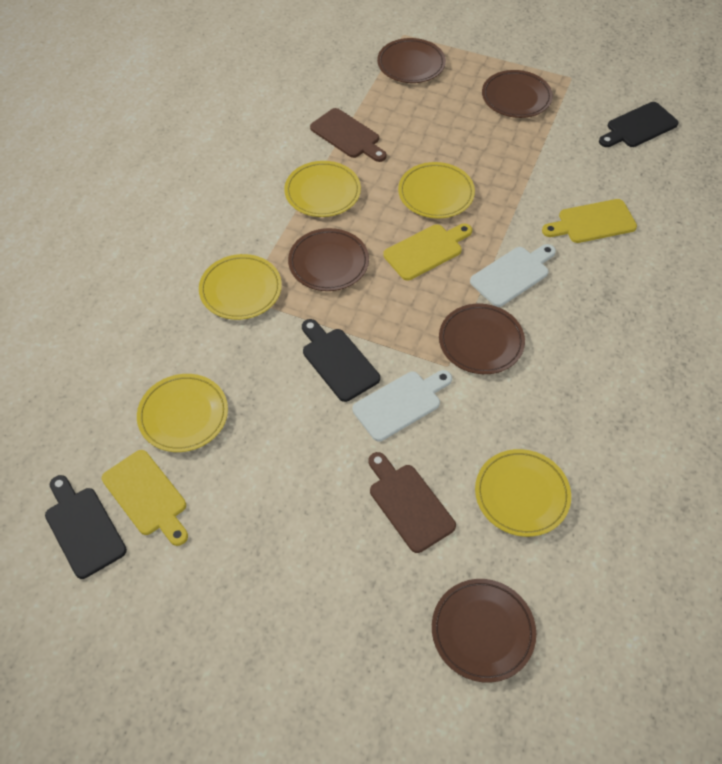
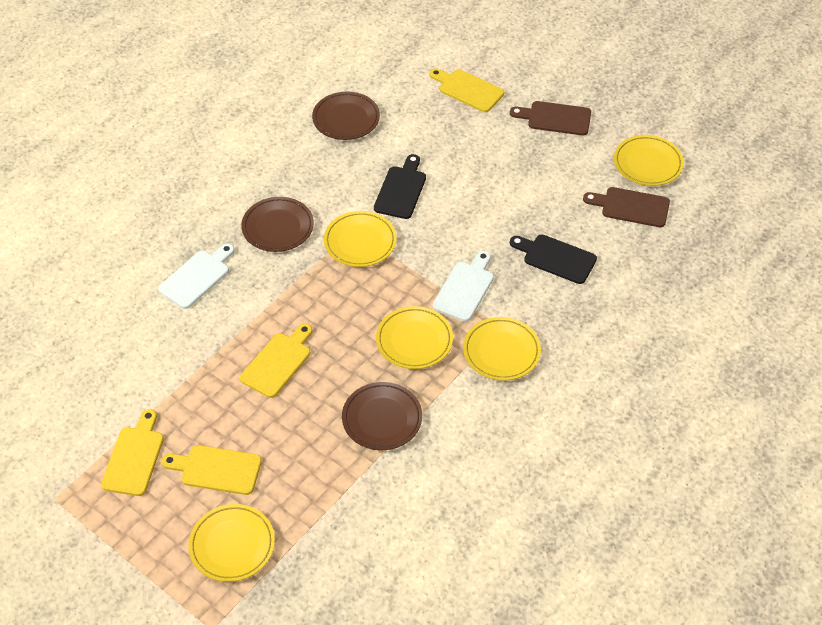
black cutting board: [45,475,127,579] [302,319,380,402] [599,102,679,147] = 3 -> [374,154,426,219] [510,235,597,284] = 2
brown plate: [288,228,369,291] [377,38,446,83] [432,579,536,683] [439,304,525,374] [482,70,553,118] = 5 -> [241,197,314,252] [312,92,380,140] [342,382,422,450] = 3
yellow cutting board: [102,450,188,546] [383,223,472,281] [542,199,637,243] = 3 -> [101,409,164,496] [161,445,262,495] [240,323,312,398] [429,68,504,112] = 4

